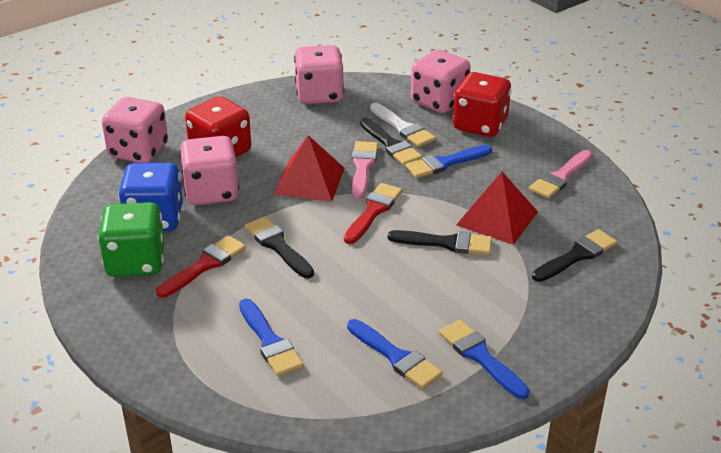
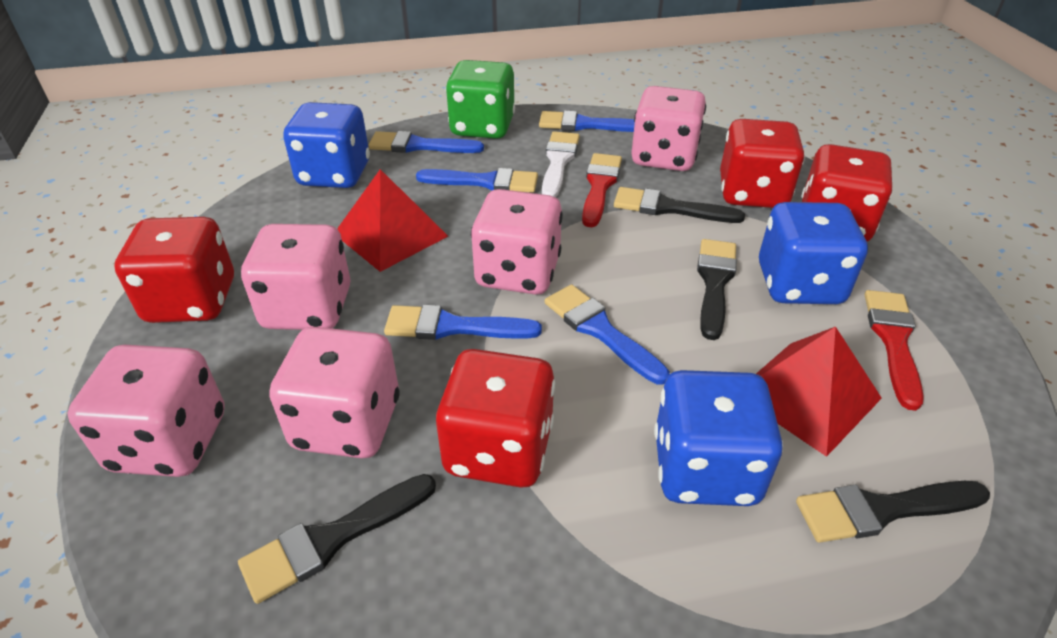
blue brush: [239,299,304,376] [347,319,443,389] [405,145,492,178] [439,320,530,399] = 4 -> [368,131,484,153] [384,305,542,340] [416,168,538,193] [539,111,635,132] [545,284,670,384] = 5
blue dice: [118,163,183,231] = 1 -> [283,102,370,188] [654,370,783,506] [759,202,868,304] = 3
pink brush: [352,141,378,199] [529,150,592,199] = 2 -> none = 0
pink dice: [102,97,168,163] [180,136,239,205] [294,45,344,104] [411,50,471,113] = 4 -> [67,345,225,477] [241,224,350,330] [269,327,400,458] [471,189,563,295] [631,86,706,171] = 5
red dice: [185,96,251,158] [453,72,511,137] = 2 -> [114,217,234,323] [436,349,555,488] [720,119,805,208] [801,144,893,242] = 4

